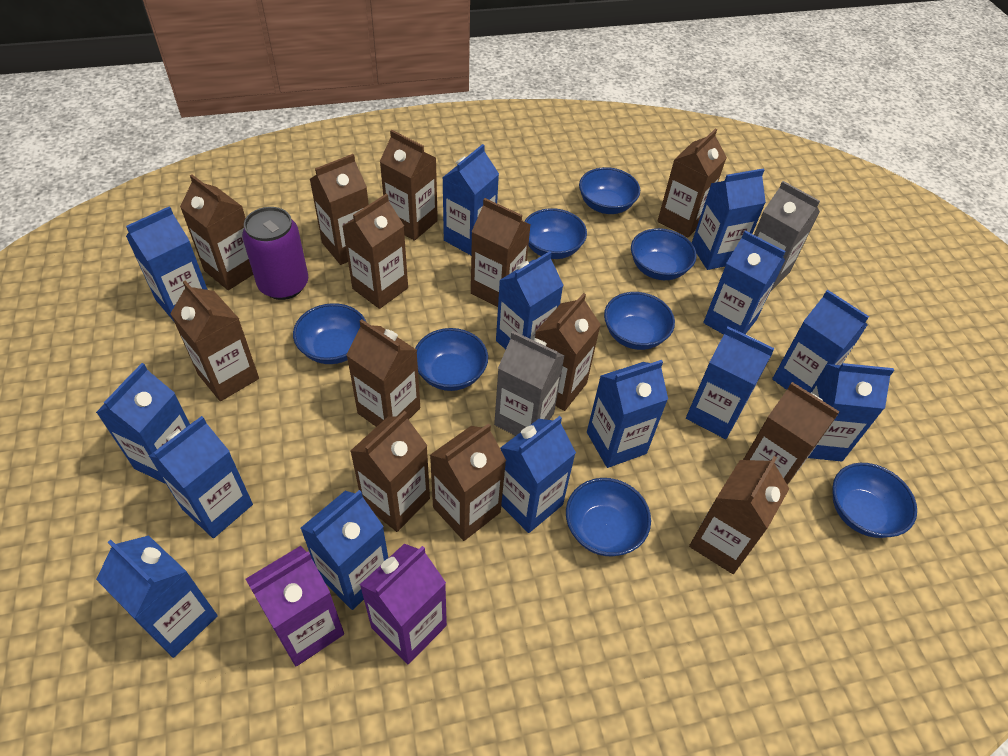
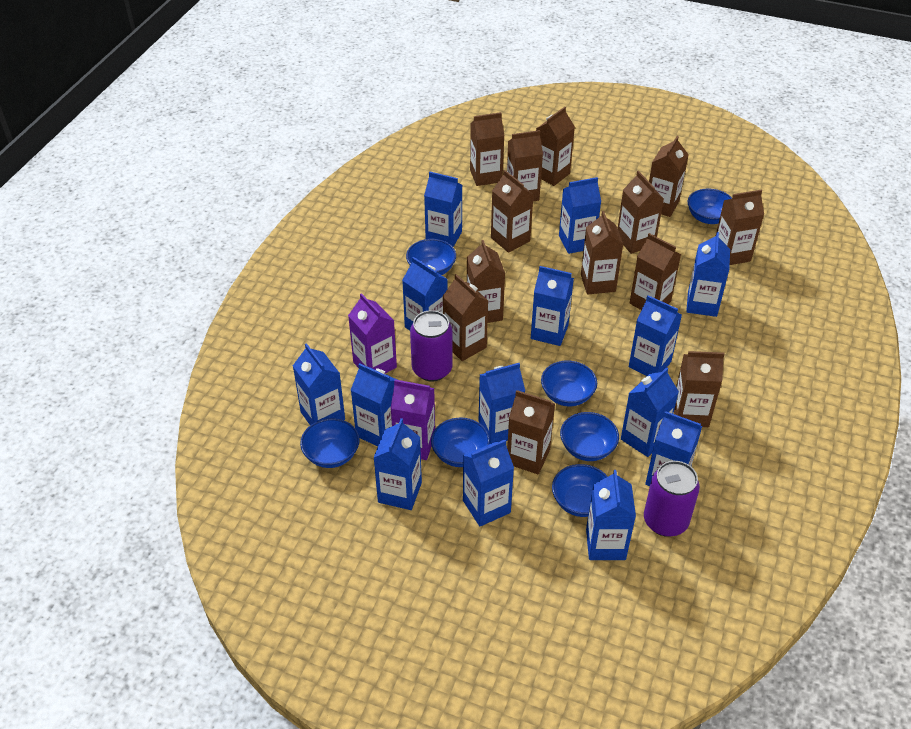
blue bowl: [293,303,366,364] [415,328,488,391] [524,208,587,259] [566,478,651,556] [579,167,640,214] [604,292,675,350] [631,228,697,280] [832,463,917,538] = 8 -> [300,418,360,468] [406,239,456,275] [431,417,490,467] [541,360,597,406] [552,464,608,517] [560,412,619,461] [688,188,732,224] = 7
grey carton: [494,331,565,436] [754,181,820,291] = 2 -> none = 0
purple can: [242,207,308,300] = 1 -> [410,310,453,381] [644,461,700,537] = 2

